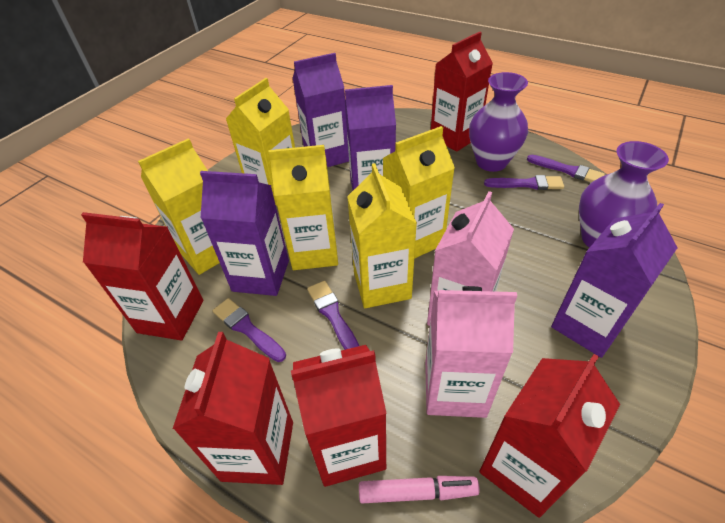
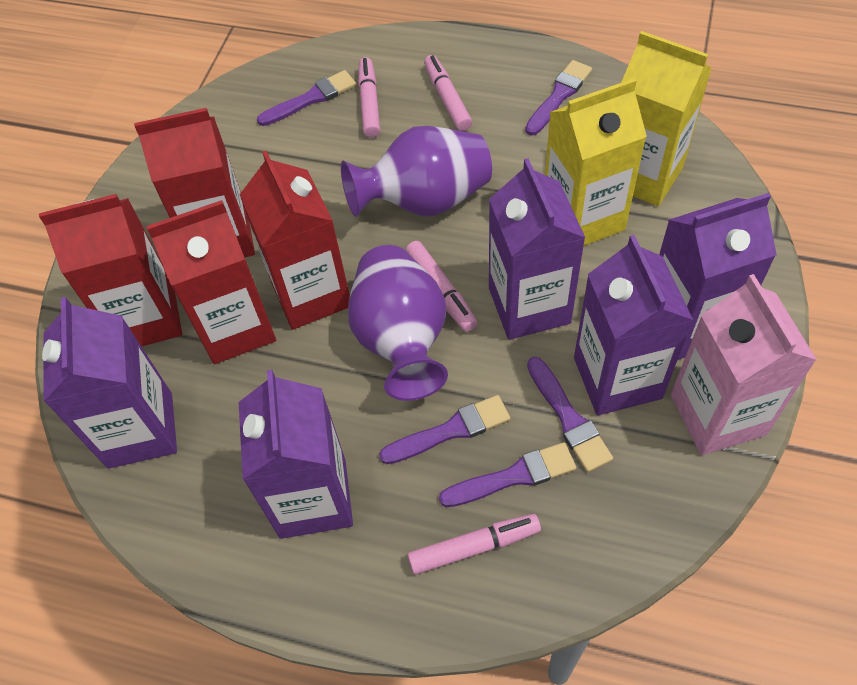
pink carton: [425,286,517,418] [427,191,514,326] = 2 -> [671,274,817,455] = 1
pink marker: [359,476,480,503] = 1 -> [358,57,380,138] [405,241,477,332] [408,514,541,575] [424,55,472,131] = 4
purple brush: [213,298,286,362] [307,281,359,350] [484,175,564,190] [527,155,605,182] = 4 -> [257,70,356,126] [379,395,510,464] [439,442,576,507] [525,60,592,136] [527,357,613,472] = 5
purple carton: [200,171,289,296] [292,53,349,167] [345,85,396,191] [551,203,678,358] = 4 -> [42,297,177,469] [239,370,353,539] [489,158,585,340] [574,235,693,415] [659,193,777,360] = 5
red carton: [81,212,204,340] [173,332,293,485] [291,345,387,487] [431,32,493,152] [479,354,620,518] = 5 -> [39,194,182,347] [134,108,255,257] [146,200,276,364] [240,151,350,330] = 4
yellow carton: [138,138,220,275] [226,78,295,206] [269,145,338,270] [347,163,417,308] [383,126,455,259] = 5 -> [545,78,647,246] [621,31,712,206] = 2

